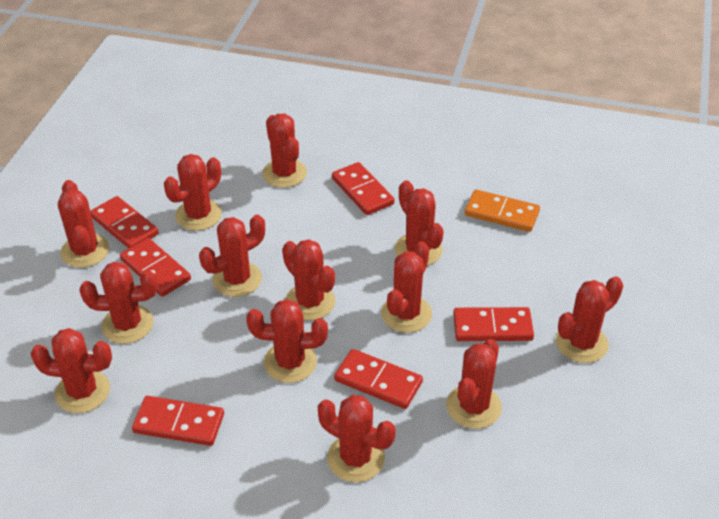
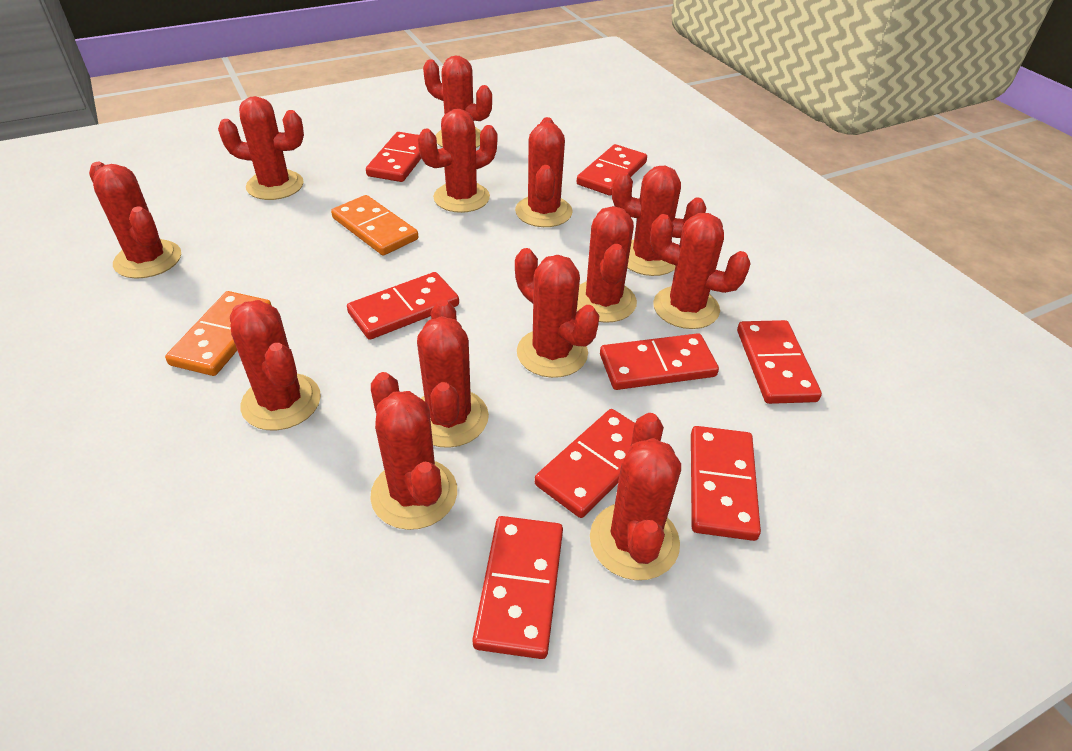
orange domino: [465,189,540,232] = 1 -> [165,291,272,376] [331,195,419,255] = 2
red domino: [90,196,159,249] [120,238,191,297] [132,396,224,446] [332,162,394,215] [334,349,423,409] [453,307,534,341] = 6 -> [347,272,459,340] [366,132,421,182] [472,516,563,659] [535,409,635,518] [577,144,647,196] [600,333,719,390] [691,426,761,541] [737,320,822,404] = 8

